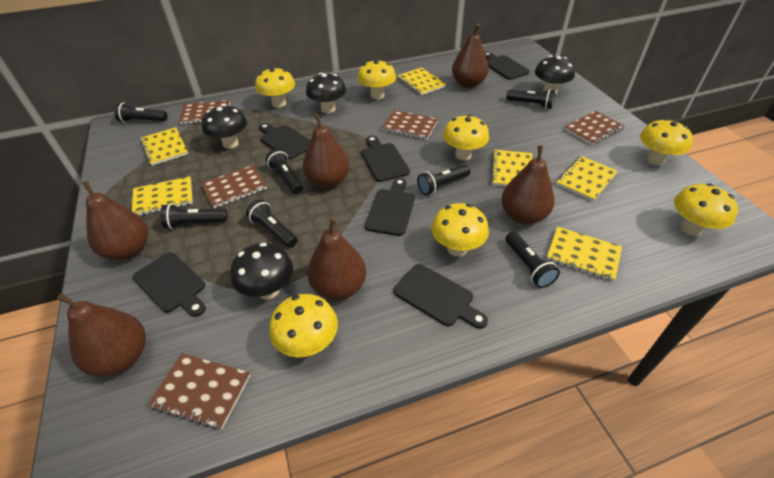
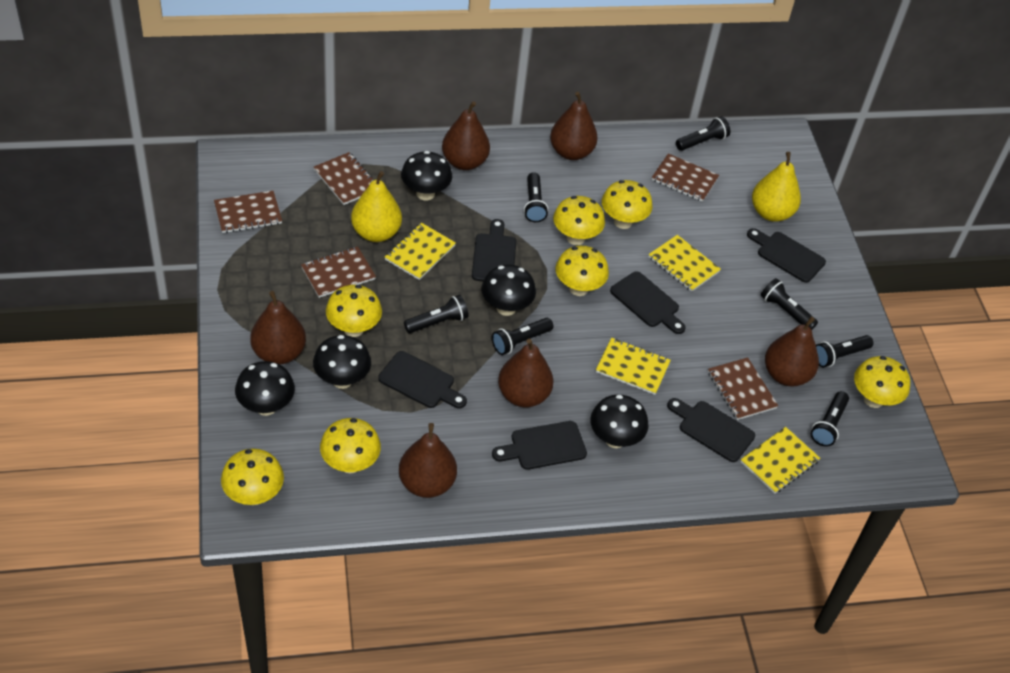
black mushroom: [202,104,247,149] [230,243,293,300] [306,73,346,113] [535,56,575,94] = 4 -> [235,361,295,416] [313,335,371,389] [401,151,452,201] [482,264,536,316] [590,394,648,448] = 5
yellow notebook: [132,176,193,215] [140,127,188,166] [397,67,446,96] [491,150,532,186] [547,227,622,281] [556,156,618,201] = 6 -> [385,223,456,280] [596,338,671,395] [649,235,721,292] [741,427,820,494] = 4
yellow pear: none = 0 -> [351,171,402,242] [752,152,801,222] = 2

